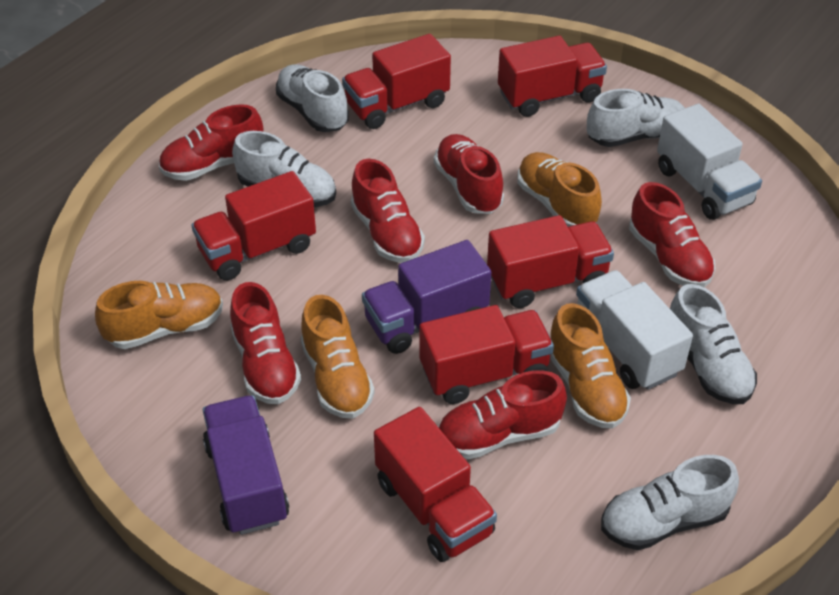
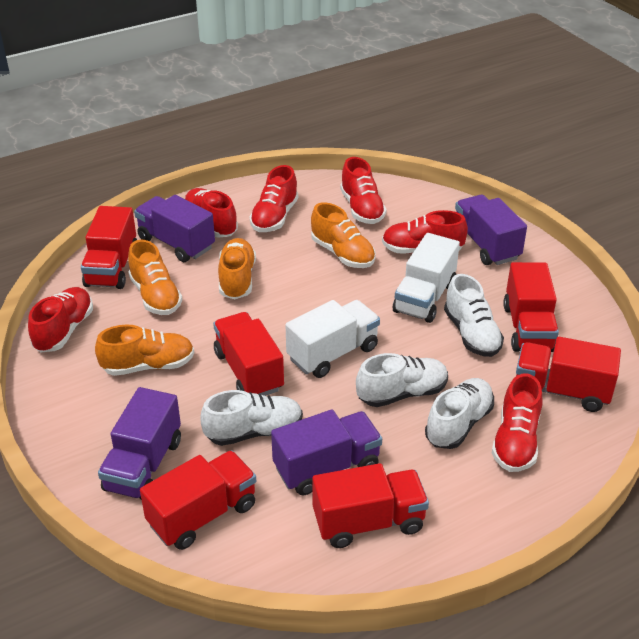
purple truck: [203,395,289,535] [362,240,491,354] = 2 -> [98,387,181,499] [134,195,215,262] [271,410,382,495] [455,195,527,265] = 4
white shoe: [232,131,336,207] [276,64,349,132] [587,89,685,147] [601,455,739,550] [670,284,757,404] = 5 -> [201,390,303,446] [356,353,448,407] [425,378,494,449] [444,274,504,357] = 4

